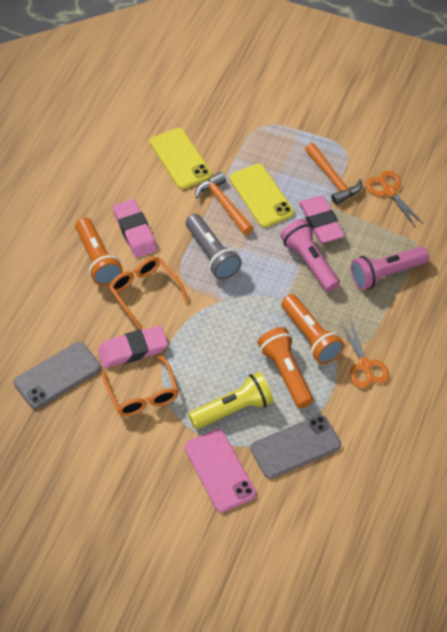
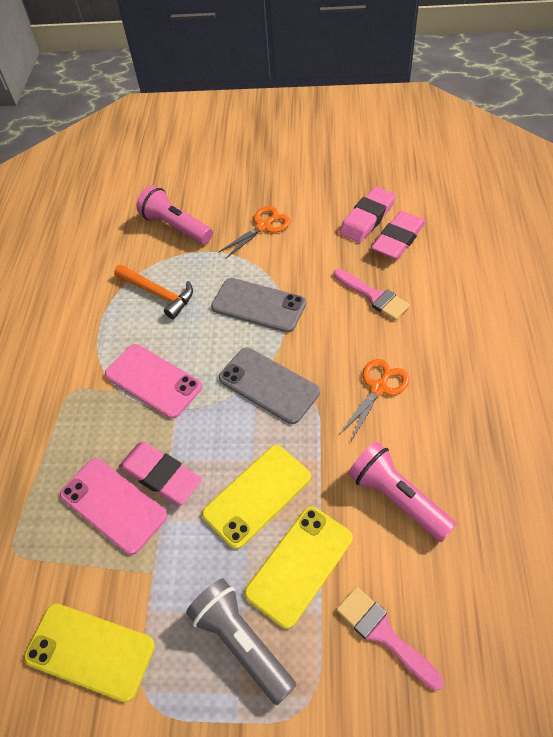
orange flashlight: [75,218,123,286] [258,327,313,408] [281,294,345,364] = 3 -> none = 0
orange glasses: [103,354,179,416] [109,257,189,329] = 2 -> none = 0
orange hammer: [195,172,253,235] [305,143,362,205] = 2 -> [114,264,193,319] = 1
pink brush: none = 0 -> [334,269,410,320] [336,587,444,690] = 2
pink phone: [184,429,256,512] = 1 -> [60,458,167,555] [105,344,202,419] = 2
yellow flashlight: [188,372,274,429] = 1 -> none = 0
yellow phone: [150,128,212,189] [230,164,294,227] = 2 -> [24,603,155,702] [202,445,311,549] [244,507,353,629] = 3

